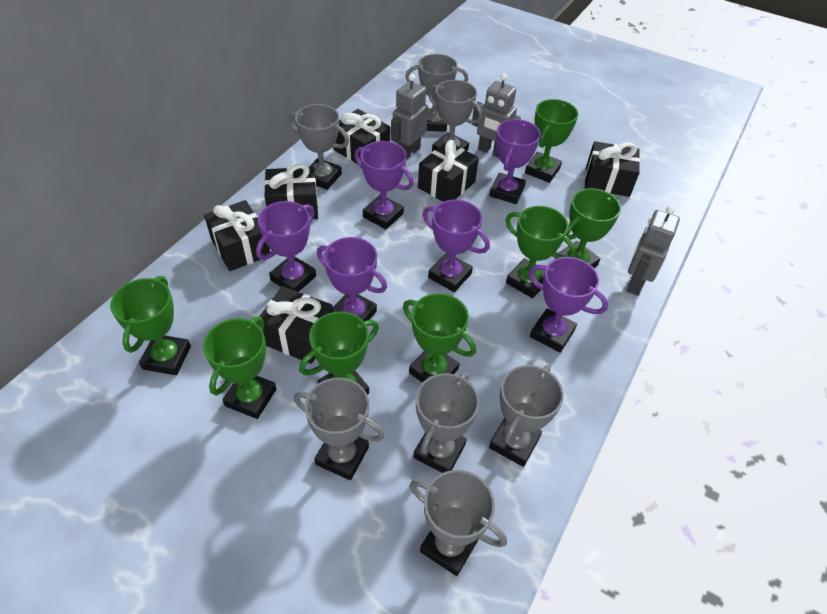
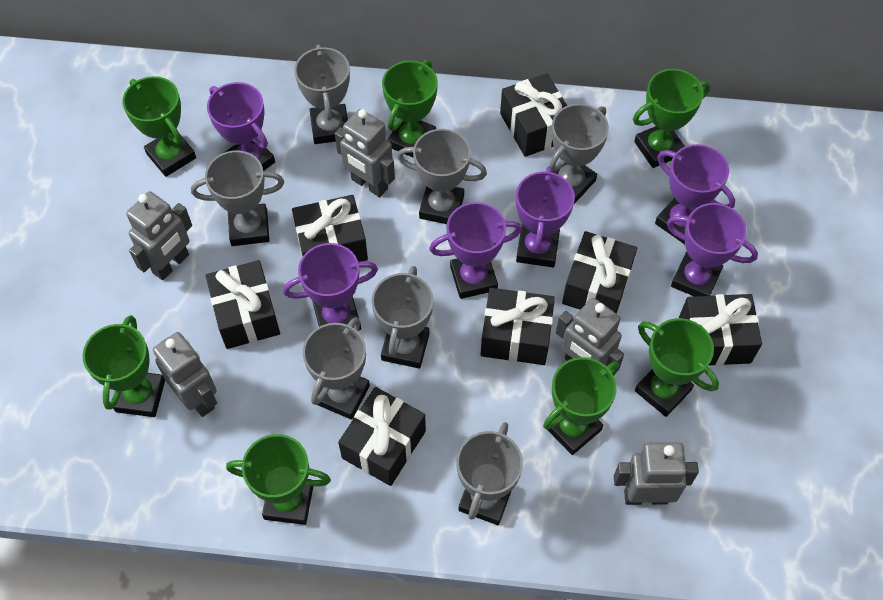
black gift: [204,200,270,271] [257,286,333,364] [264,164,318,219] [333,109,390,164] [418,140,479,202] [585,141,640,197] = 6 -> [206,260,280,349] [292,195,368,262] [338,387,426,486] [481,288,555,365] [500,73,567,157] [562,231,637,314] [679,294,762,366] = 7
grey robot: [391,74,428,160] [472,73,521,158] [627,206,680,296] = 3 -> [126,191,192,280] [153,332,217,417] [335,109,395,197] [556,298,624,373] [614,442,699,505] = 5

